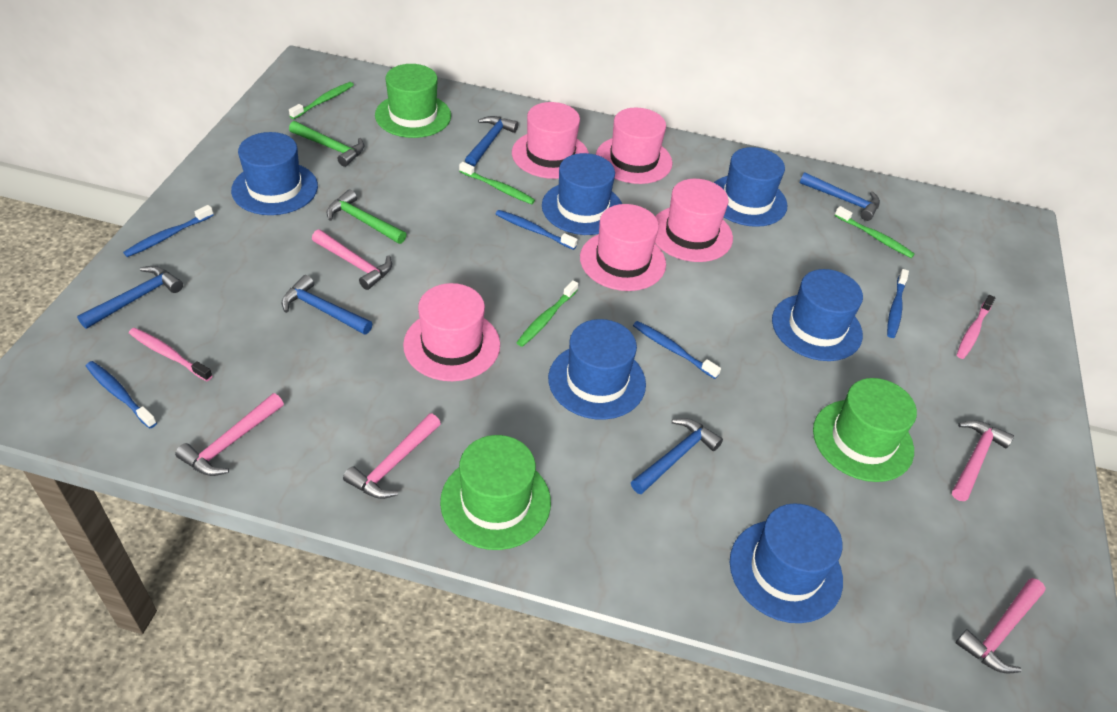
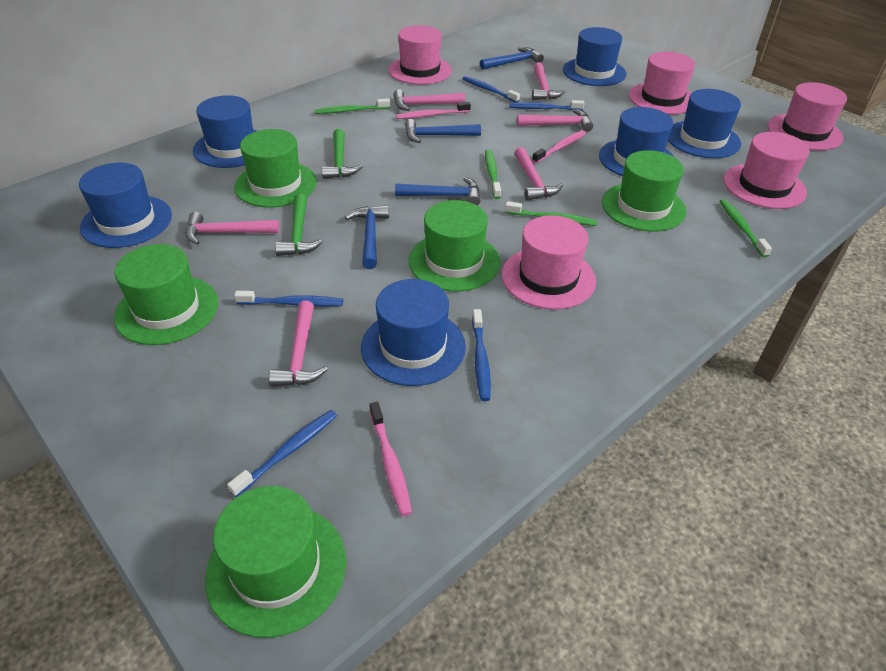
blue hammer: [77,266,183,329] [282,275,373,335] [465,116,518,166] [631,418,723,494] [800,173,880,221] = 5 -> [345,205,389,269] [395,177,481,206] [405,119,481,143] [480,47,544,70] = 4
green hat: [375,64,451,138] [440,435,551,550] [813,378,917,482] = 3 -> [114,244,218,345] [205,486,346,638] [234,129,317,208] [409,200,500,292] [602,150,686,232] = 5
pink hammer: [175,393,284,476] [312,230,392,290] [343,413,441,499] [952,420,1014,501] [956,578,1046,674] = 5 -> [185,212,279,245] [269,301,328,386] [393,89,465,111] [514,147,563,201] [517,109,593,132] [532,62,565,100] = 6
pink toothbrush: [129,328,213,381] [957,295,995,359] = 2 -> [369,402,412,516] [396,102,471,119] [532,130,586,163] = 3

